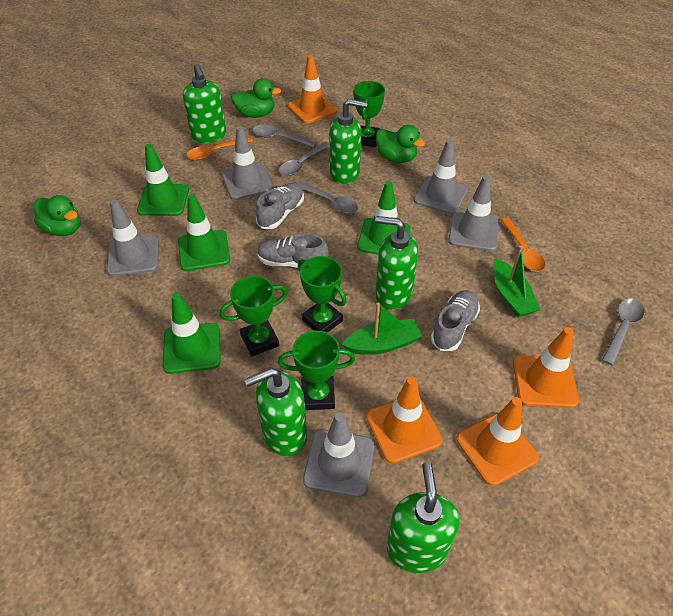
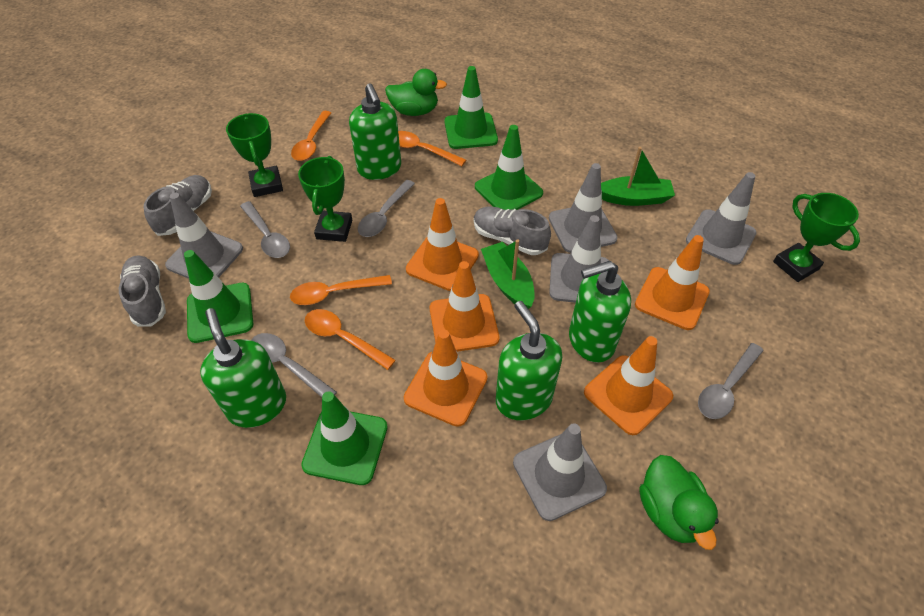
green duck: [34,195,81,236] [231,78,281,118] [376,125,425,163] = 3 -> [385,69,447,116] [639,455,719,550] = 2
green soap dispenser: [183,64,226,143] [244,368,307,456] [329,99,368,184] [375,216,418,309] [387,462,459,573] = 5 -> [200,308,286,428] [349,84,401,180] [496,301,562,420] [569,261,631,363] = 4
green trophy: [220,276,288,357] [278,331,355,410] [298,256,347,333] [353,81,385,147] = 4 -> [226,113,283,197] [298,156,352,242] [773,193,860,282] = 3
orange spoon: [186,137,253,160] [501,218,545,271] = 2 -> [290,275,392,305] [291,111,331,161] [305,309,396,370] [398,131,466,166] = 4
orange traffic cone: [288,55,337,124] [366,376,443,463] [456,397,539,486] [513,327,579,408] = 4 -> [404,330,488,427] [406,198,479,291] [430,261,499,352] [584,336,673,435] [635,235,710,330] = 5

